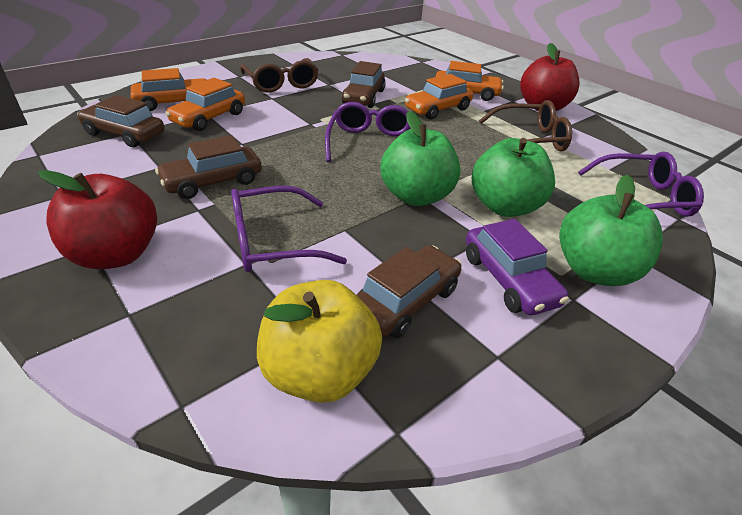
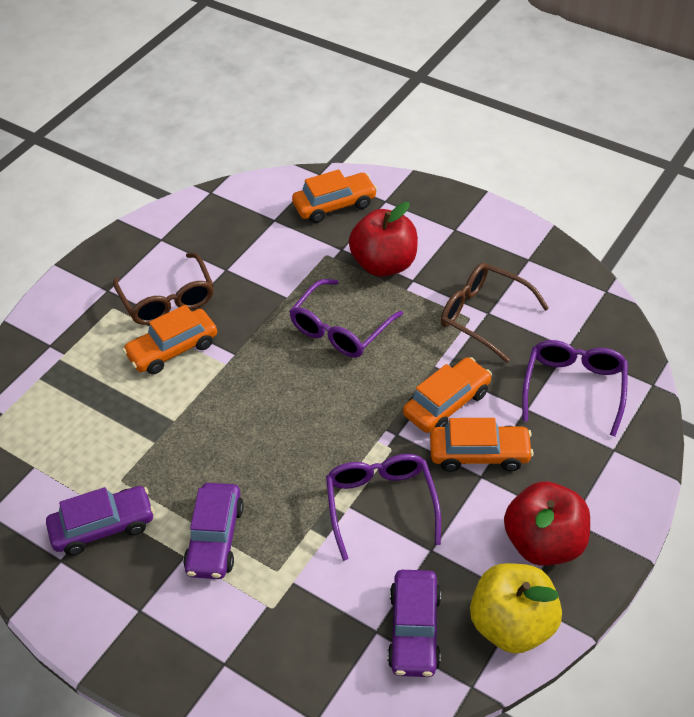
brown car: [77,95,164,147] [155,135,262,199] [342,61,386,108] [357,245,462,338] = 4 -> none = 0
green apple: [380,111,461,206] [472,138,555,217] [559,175,663,286] = 3 -> none = 0
purple car: [466,219,569,315] = 1 -> [46,486,154,556] [183,483,244,579] [388,570,441,677] = 3

